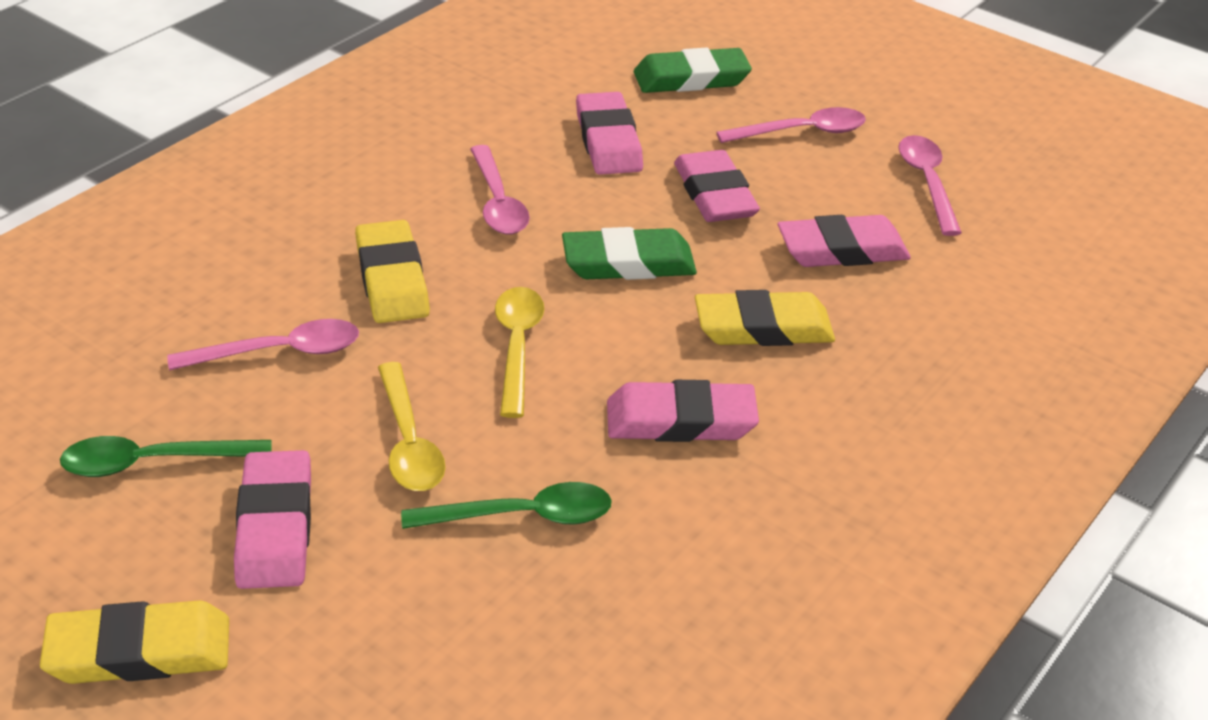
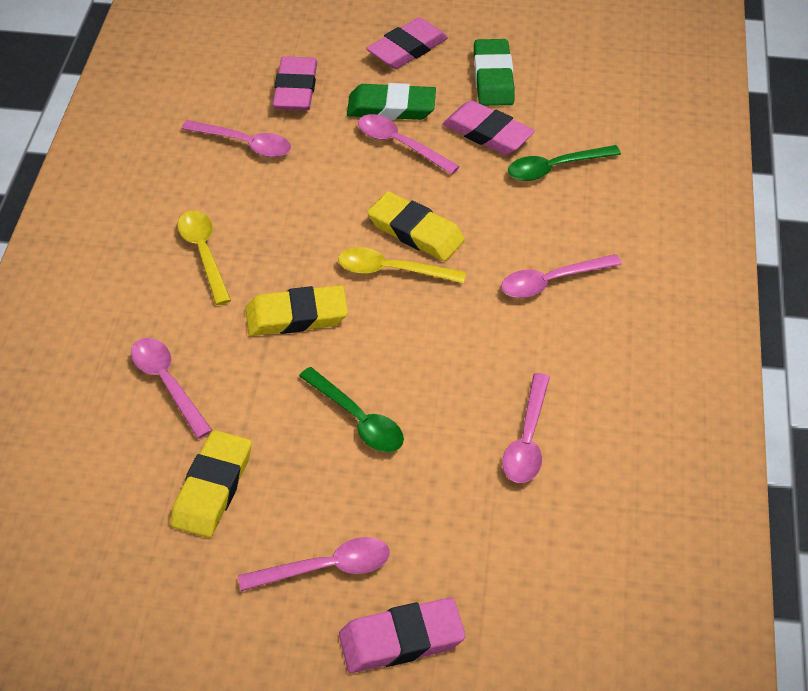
pink eraser: [234,450,311,589] [576,92,643,175] [607,380,759,442] [674,150,760,222] [777,215,911,267] = 5 -> [273,56,317,110] [339,597,465,673] [366,17,448,69] [443,100,535,155] = 4
pink spoon: [167,319,359,370] [470,145,530,234] [716,107,866,143] [898,135,962,236] = 4 -> [131,338,212,439] [182,120,291,157] [238,537,390,591] [358,114,460,174] [501,254,622,298] [502,373,550,483] = 6

